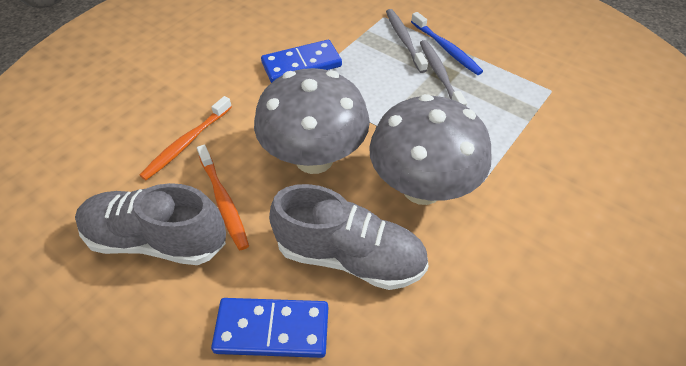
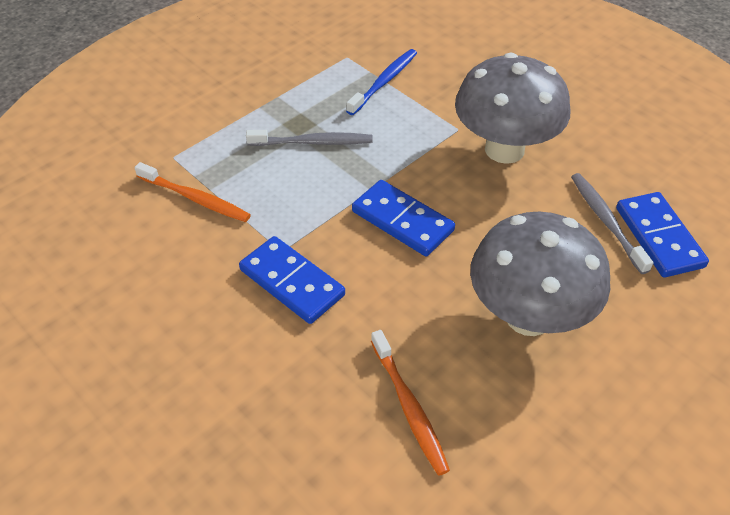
blue domino: [211,298,328,358] [261,40,342,83] = 2 -> [239,236,345,324] [352,180,455,256] [616,192,709,277] = 3
grey shoe: [75,183,226,265] [269,184,429,290] = 2 -> none = 0

